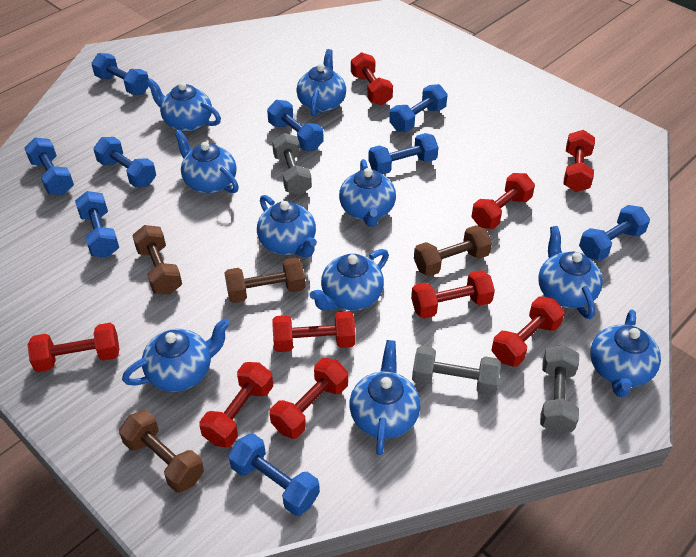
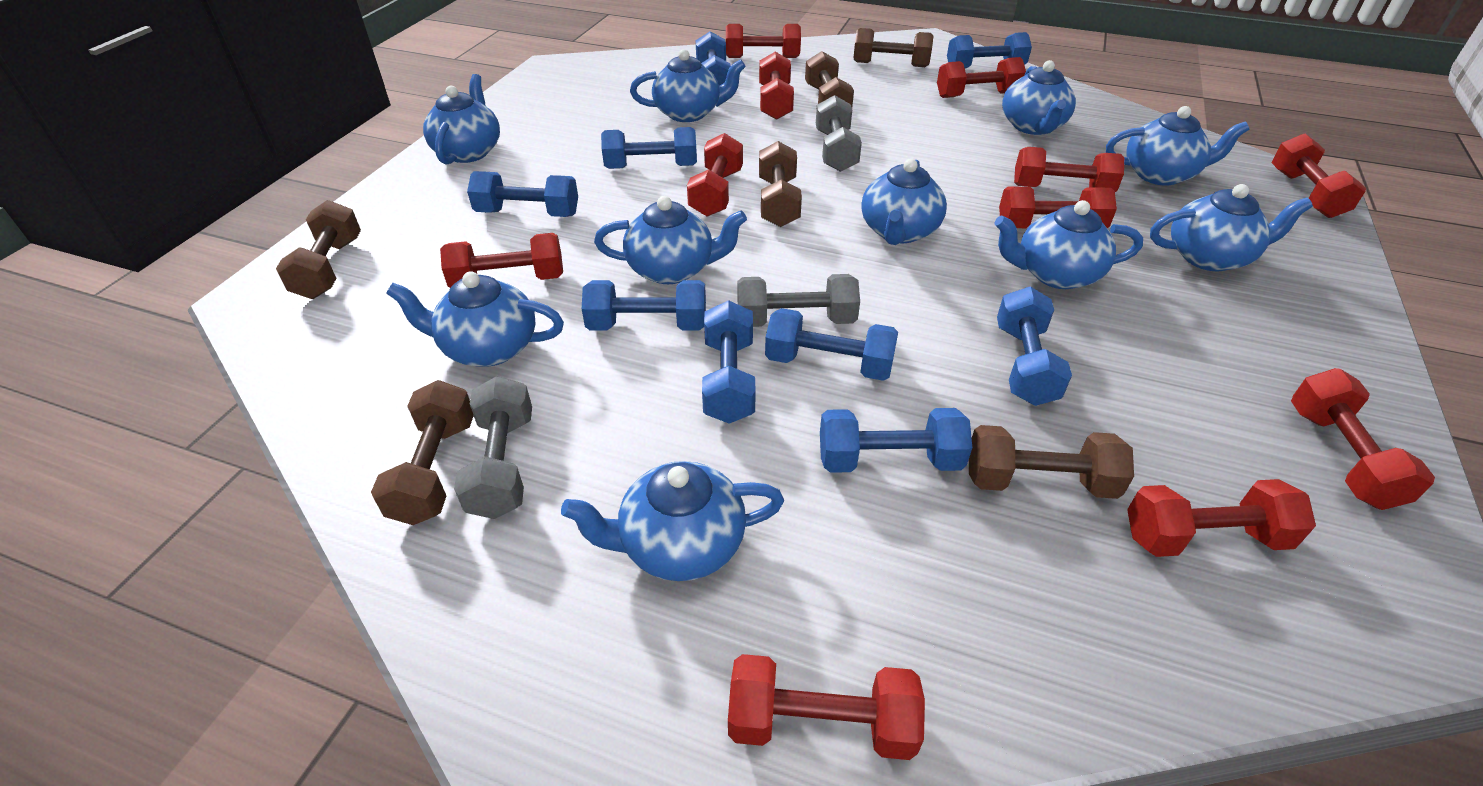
brown dumbbell: [119,410,204,493] [132,225,182,295] [224,258,305,303] [414,225,492,276] = 4 -> [276,200,361,299] [371,380,474,525] [759,141,802,227] [805,51,854,107] [854,28,933,67] [969,425,1134,499] = 6
red dumbbell: [28,323,119,372] [199,362,273,448] [270,358,348,439] [272,311,356,352] [351,52,393,105] [411,270,495,319] [472,173,535,229] [492,296,565,367] [563,130,595,192] = 9 -> [440,233,563,288] [687,133,743,217] [726,24,801,58] [728,654,925,760] [759,52,794,120] [937,57,1026,98] [999,187,1117,228] [1014,147,1124,192] [1127,479,1316,557] [1271,134,1366,218] [1291,368,1435,510] = 11

